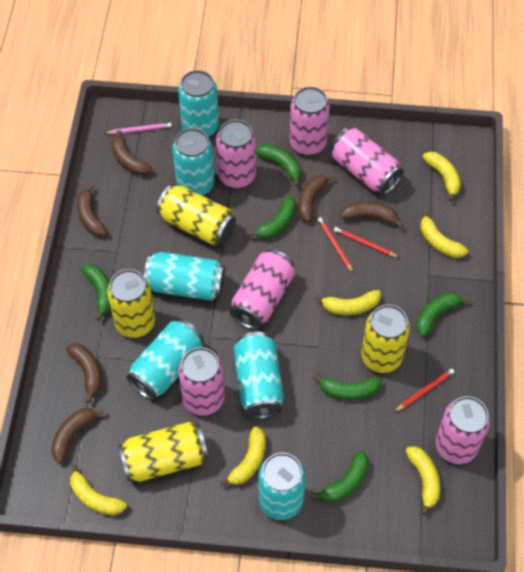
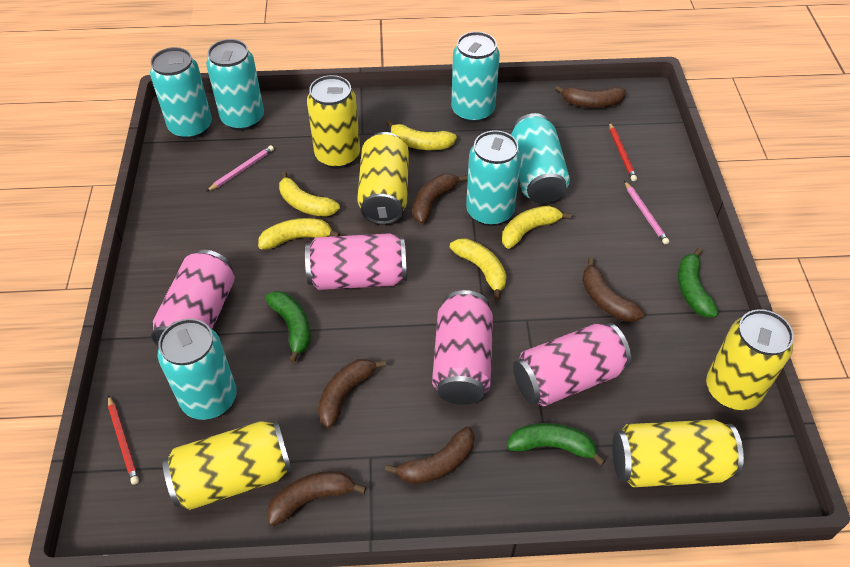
green banana: [81,264,111,321] [248,196,296,239] [256,144,301,187] [311,451,369,502] [313,374,382,400] [416,293,470,337] = 6 -> [265,291,311,363] [507,423,605,466] [678,248,719,317] = 3
pink can: [178,347,225,416] [216,119,256,189] [230,249,295,329] [290,86,330,156] [330,128,404,195] [435,396,490,464] = 6 -> [151,250,235,346] [305,233,407,290] [432,290,493,405] [513,323,631,406] = 4
pink pencil: [105,123,172,134] = 1 -> [206,145,274,192] [624,181,669,245] = 2
red pencil: [318,217,353,273] [334,227,400,258] [394,369,454,412] = 3 -> [108,395,139,485] [609,122,637,181] = 2
yellow banana: [70,464,127,515] [220,426,266,486] [315,290,381,315] [405,446,440,515] [420,210,468,258] [423,152,461,202] = 6 -> [258,218,340,250] [279,171,340,217] [386,120,457,150] [450,238,507,300] [502,206,571,249] = 5
yellow can: [107,269,155,338] [118,422,208,482] [156,184,236,245] [361,304,410,373] = 4 -> [162,421,292,510] [307,75,360,169] [357,132,409,225] [612,420,744,487] [706,309,794,410] = 5

